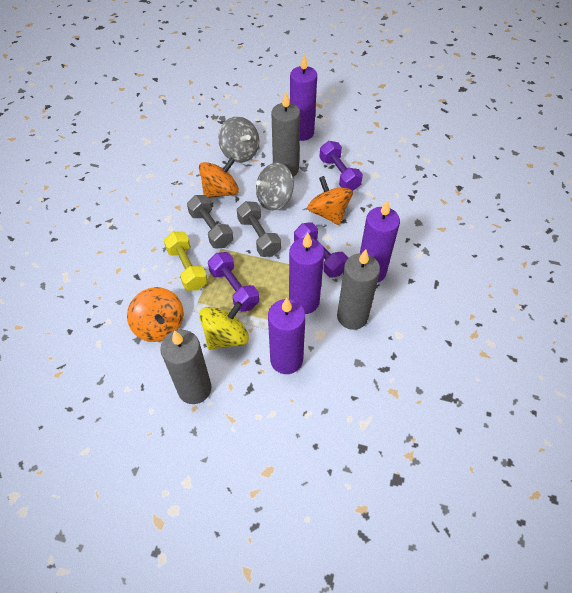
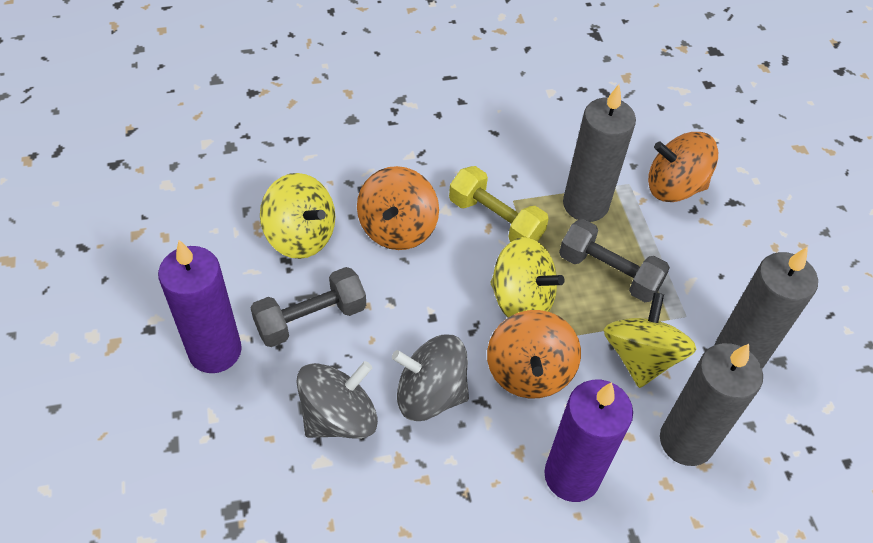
purple candle: [268,298,306,374] [289,233,324,314] [290,54,317,141] [360,200,400,283] = 4 -> [158,240,242,373] [544,380,633,502] = 2
purple dumbbell: [208,252,259,312] [294,222,349,278] [319,141,363,191] = 3 -> none = 0
yellow spinning top: [199,301,249,350] = 1 -> [260,173,335,259] [490,237,565,317] [604,292,697,388] = 3

